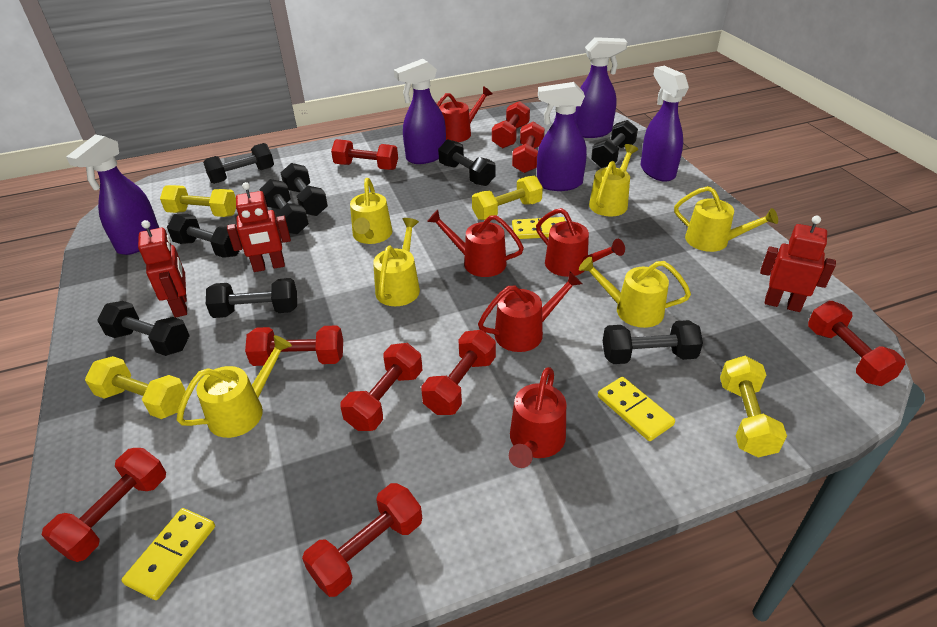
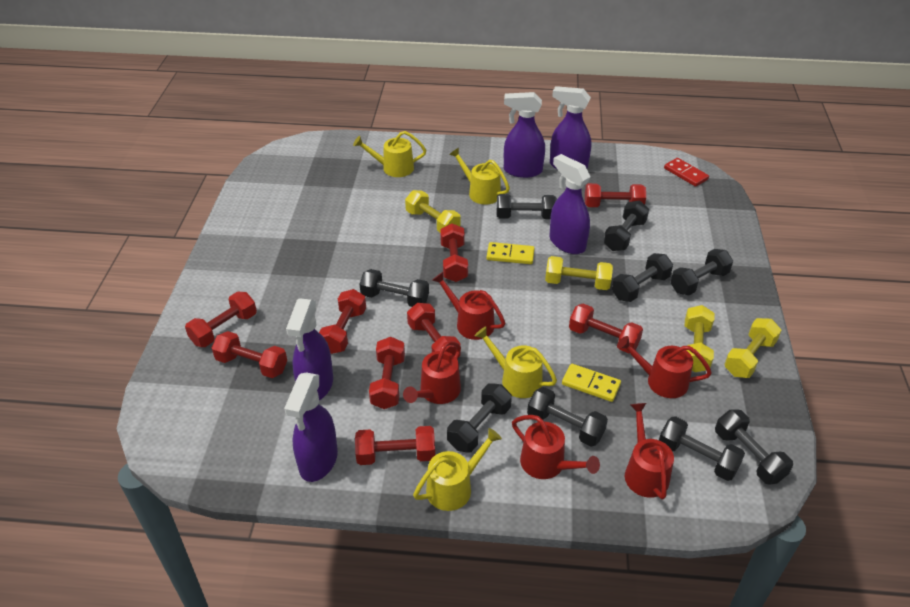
red domino: none = 0 -> [664,158,709,187] = 1
red robot: [138,220,187,318] [227,182,291,272] [760,216,836,312] = 3 -> none = 0
yellow domino: [122,508,215,600] [512,217,565,239] [598,377,675,441] = 3 -> [487,242,535,264] [562,364,621,402] = 2
yellow watering can: [176,335,292,438] [350,178,392,244] [373,218,420,306] [579,256,691,328] [589,144,638,216] [674,186,778,252] = 6 -> [353,131,426,177] [413,428,502,511] [449,147,510,205] [475,326,557,398] = 4

